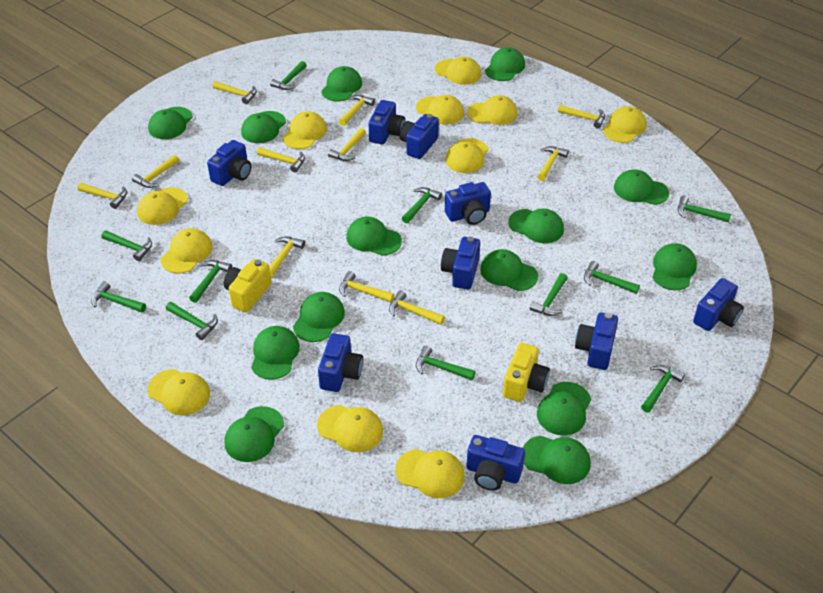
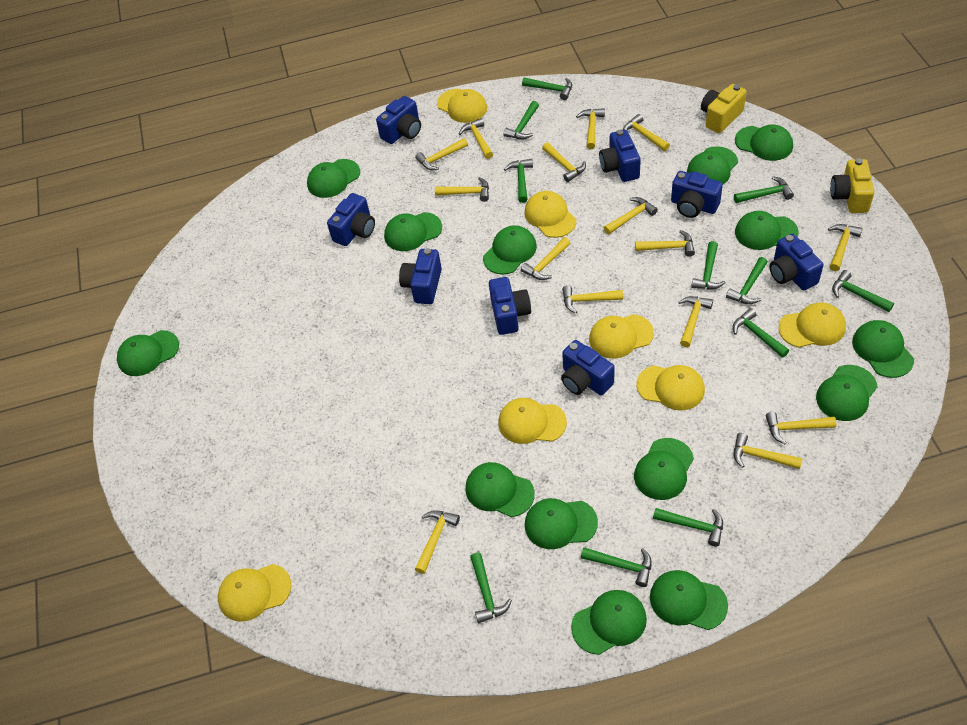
blue camera: [207,140,251,186] [318,333,363,392] [368,100,405,144] [400,114,439,159] [441,236,480,289] [445,182,491,225] [466,435,525,491] [575,312,618,370] [693,278,744,331] = 9 -> [327,193,375,246] [376,96,421,144] [399,248,442,304] [489,277,531,335] [561,340,615,395] [599,130,641,182] [671,171,723,218] [770,234,824,290] = 8
yellow cap: [137,187,188,225] [147,369,210,415] [161,228,213,274] [283,111,327,149] [317,405,383,452] [395,449,465,498] [416,95,464,125] [435,57,481,85] [446,138,488,173] [467,95,517,125] [603,106,647,143] = 11 -> [218,564,291,622] [437,89,487,123] [498,398,567,444] [524,191,576,238] [589,314,654,359] [636,365,705,411] [779,302,846,347] = 7
yellow hammer: [77,183,127,209] [132,155,179,188] [213,81,257,104] [257,147,305,173] [269,236,305,278] [328,128,366,161] [339,95,375,126] [339,271,394,302] [389,290,445,325] [537,146,569,181] [558,105,605,128] = 11 -> [415,138,468,170] [415,510,460,574] [435,177,489,202] [459,118,493,159] [521,237,570,280] [542,142,586,182] [562,285,623,313] [576,108,605,149] [604,197,658,234] [623,114,670,151] [635,230,695,257] [678,296,713,347] [734,433,803,469] [766,412,836,444] [828,224,863,271] = 15

